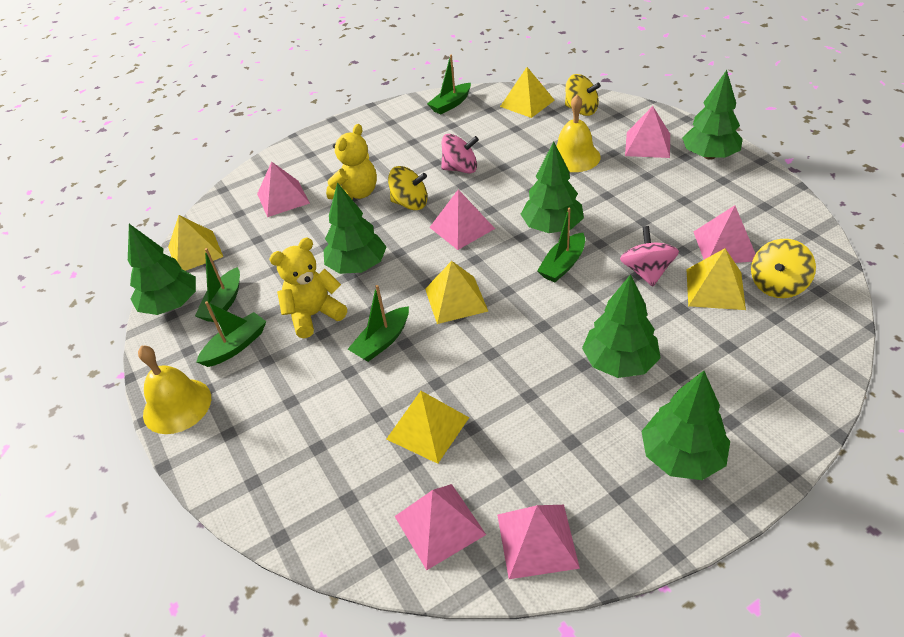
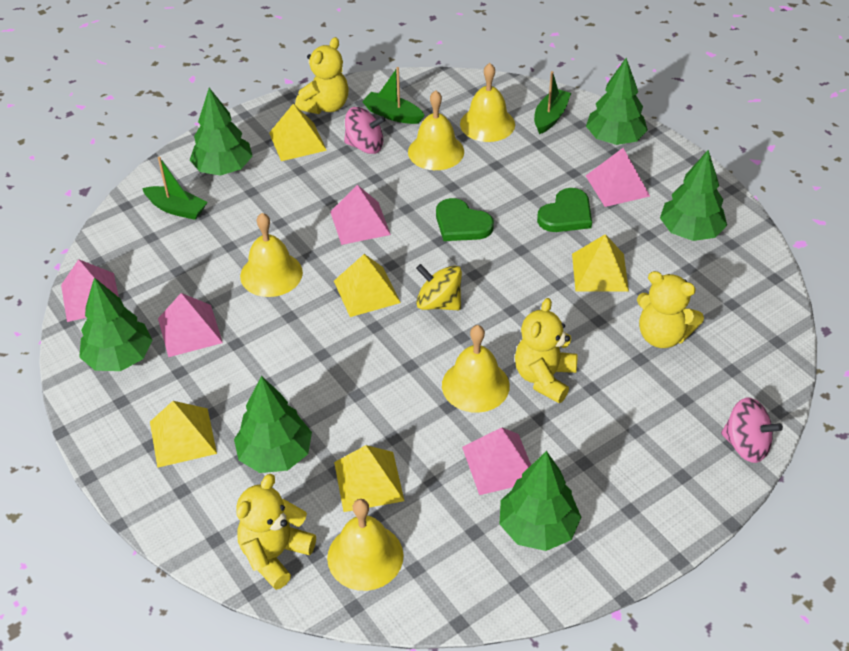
green boat: [195,248,240,322] [196,301,266,367] [348,285,409,362] [427,54,471,115] [537,208,585,282] = 5 -> [142,156,208,220] [362,67,425,124] [534,71,571,134] = 3
green heart: none = 0 -> [436,198,494,241] [537,188,592,232] = 2
pink pyramid: [257,162,310,217] [395,484,486,570] [429,189,495,250] [497,505,580,579] [625,106,670,158] [694,205,755,263] = 6 -> [61,259,119,322] [158,293,223,357] [330,185,391,245] [462,427,531,495] [586,148,650,207] = 5
yellow bell: [138,346,211,434] [557,95,601,172] = 2 -> [240,213,303,297] [327,499,404,591] [408,90,464,170] [442,325,510,413] [460,63,515,142] = 5
yellow spinning top: [388,166,428,210] [565,74,601,116] [751,239,816,298] = 3 -> [416,264,462,310] = 1
yellow teddy bear: [269,238,347,338] [326,124,377,200] = 2 -> [236,474,316,590] [295,37,349,114] [515,298,577,403] [637,271,704,348] = 4

